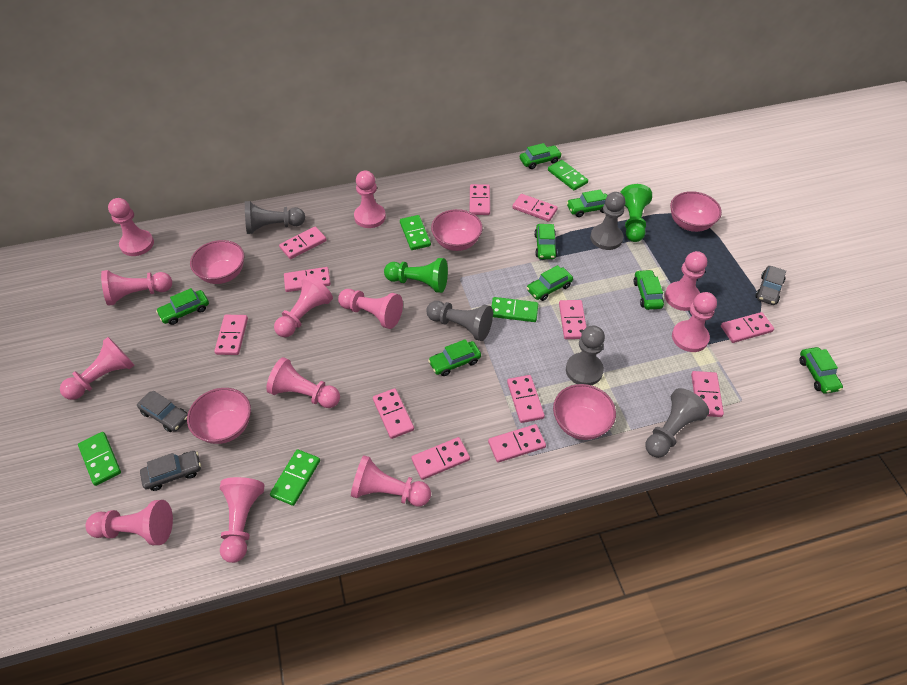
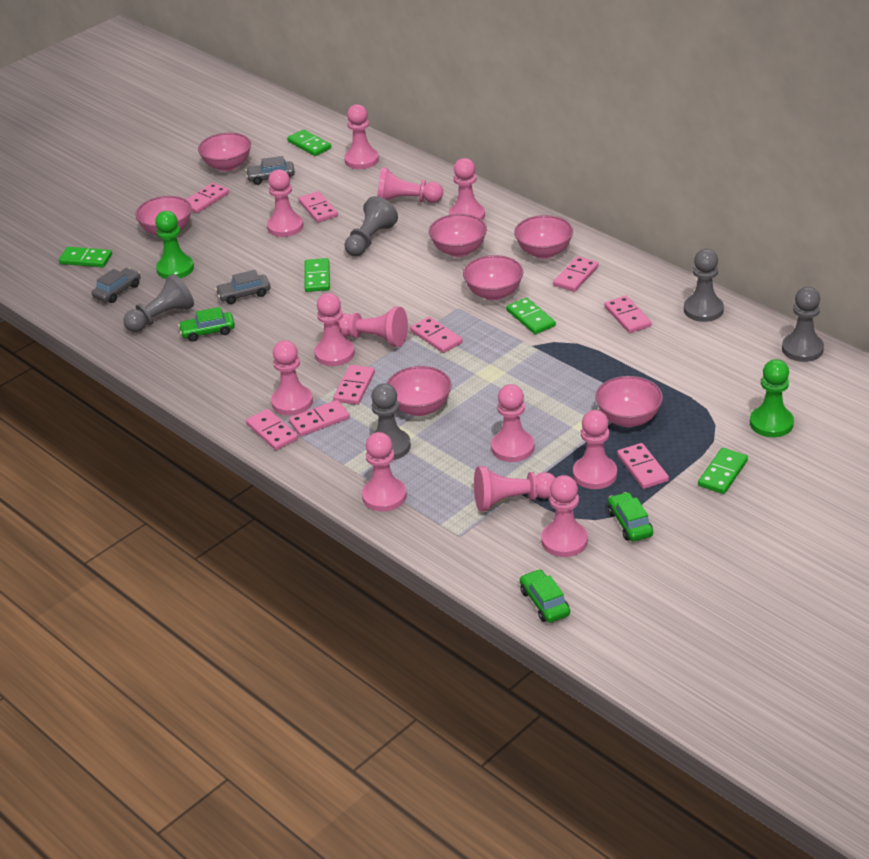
green car: [156,288,209,325] [428,339,481,376] [520,143,562,169] [527,265,573,301] [534,224,557,259] [566,189,608,217] [633,270,664,310] [799,347,843,394] = 8 -> [178,307,235,342] [520,569,570,623] [608,492,653,541] = 3
pink bowl: [187,388,251,444] [190,240,244,284] [431,209,483,251] [553,384,616,440] [670,191,722,232] = 5 -> [135,196,192,235] [198,133,251,172] [387,366,451,416] [429,214,487,257] [463,255,523,301] [514,215,573,259] [595,376,663,427] = 7
pink domino: [214,315,248,355] [279,226,326,259] [284,267,331,292] [373,388,414,439] [411,437,470,480] [469,184,490,215] [488,424,546,463] [507,375,545,423] [512,194,558,222] [559,300,586,339] [691,371,724,417] [721,312,774,343] = 12 -> [186,183,229,213] [246,409,298,450] [289,400,350,437] [298,191,338,223] [333,365,375,405] [410,317,463,353] [553,256,599,292] [604,296,652,333] [617,443,669,489] = 9

